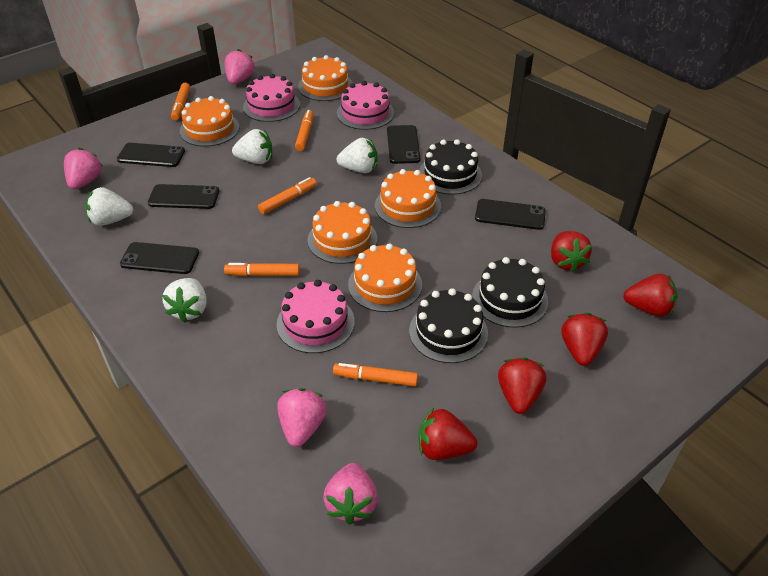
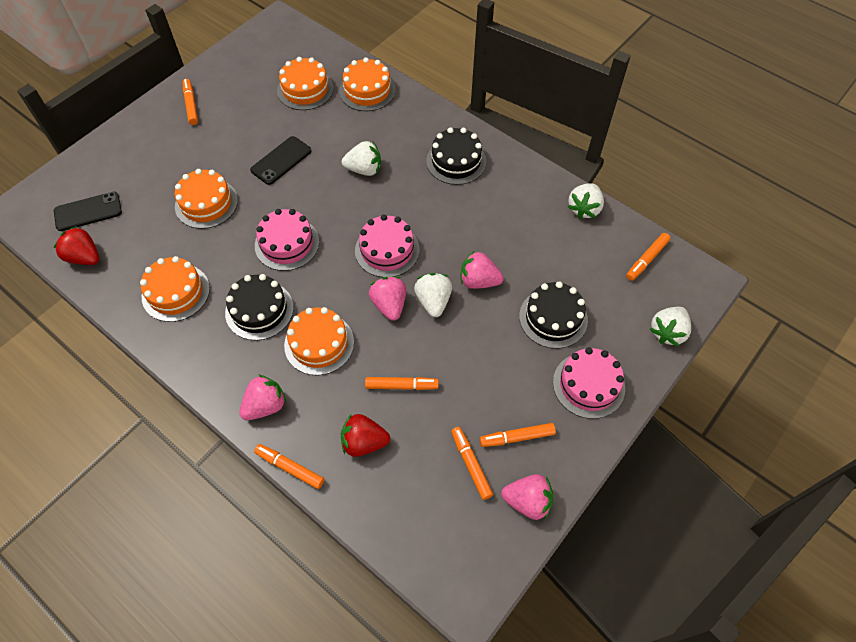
black phone: [117,143,185,167] [120,242,199,274] [148,184,219,209] [387,125,420,164] [475,199,546,230] = 5 -> [54,192,122,231] [250,136,311,185] = 2
orange marker: [171,83,190,121] [224,263,300,276] [258,177,317,214] [295,110,314,151] [333,363,418,387] = 5 -> [183,79,198,125] [254,444,324,489] [365,377,439,390] [451,427,493,500] [480,423,556,447] [626,233,670,281] = 6
red strawberry: [418,408,477,460] [498,357,546,414] [551,231,592,273] [562,313,608,366] [623,274,678,317] = 5 -> [54,226,99,265] [341,414,390,457] = 2

